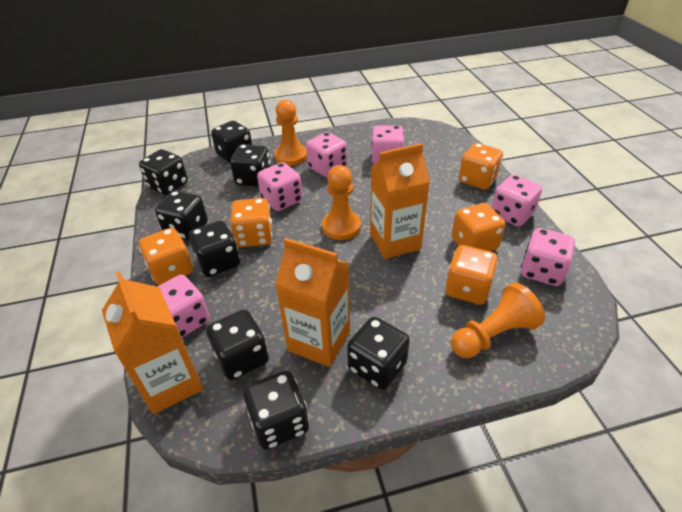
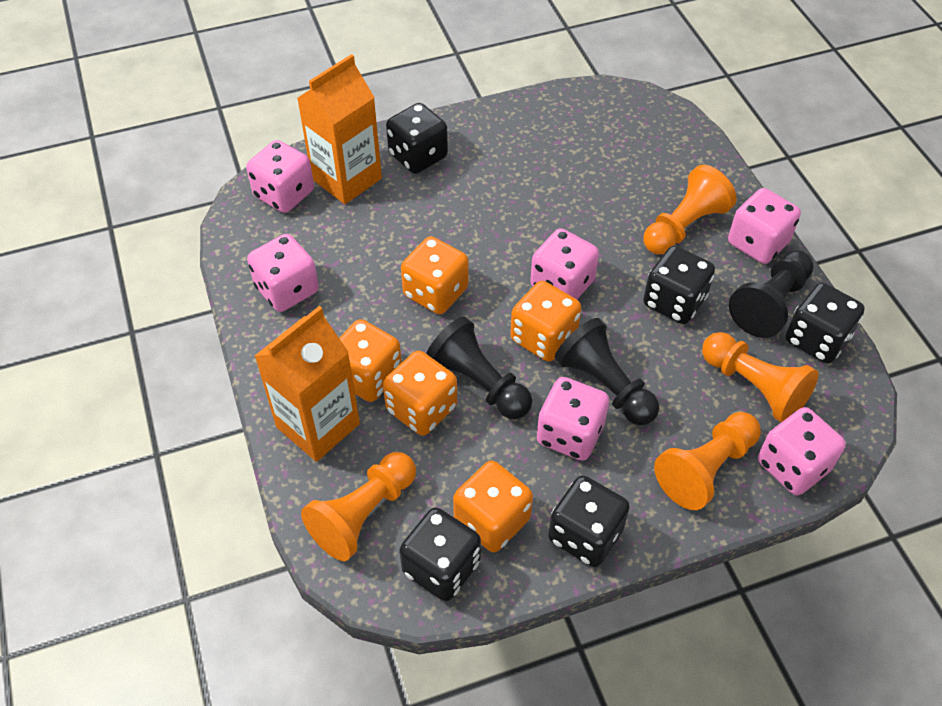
black dice: [139,149,188,195] [155,190,208,240] [189,221,240,277] [206,310,269,380] [211,121,252,163] [230,144,271,187] [243,371,309,450] [347,317,410,390] = 8 -> [386,103,448,174] [399,507,481,601] [548,475,630,567] [643,246,715,324] [786,283,865,364] = 5
black pawn: none = 0 -> [426,316,532,419] [555,318,659,426] [729,250,814,338] = 3
orange carton: [102,271,203,414] [275,238,350,367] [370,143,430,259] = 3 -> [255,306,360,462] [297,54,382,204] = 2
orange pawn: [274,100,307,166] [322,165,361,240] [451,283,545,358] = 3 -> [301,452,416,561] [643,165,737,254] [654,412,761,510] [702,332,819,422] = 4

